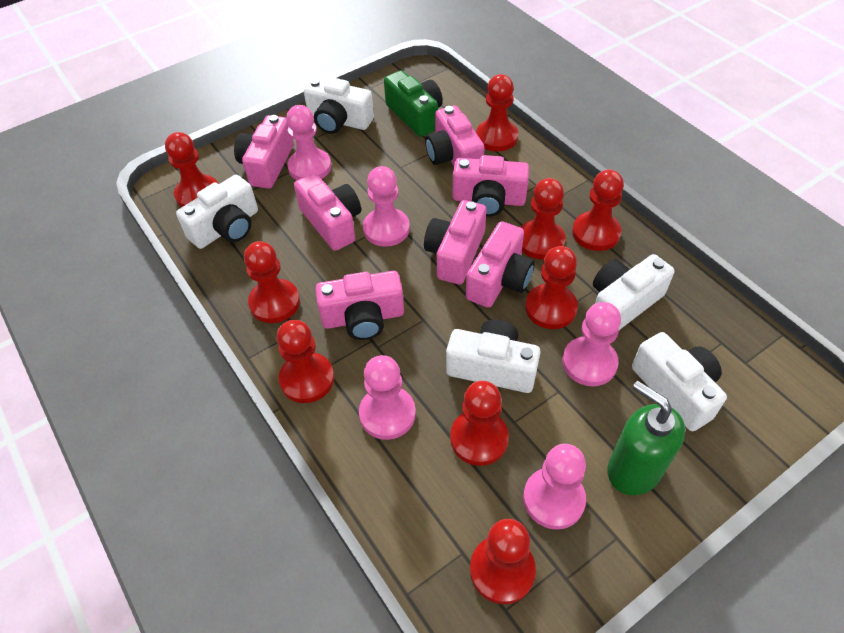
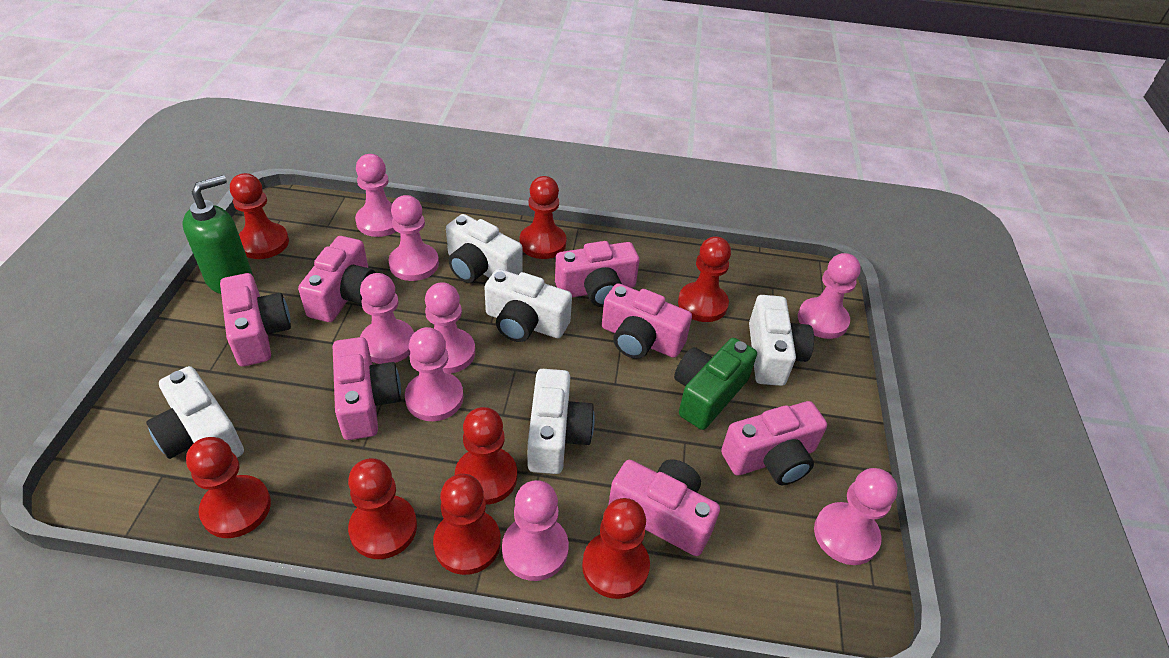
pink pawn: [286,105,331,180] [359,355,416,440] [363,166,410,247] [523,444,586,530] [562,302,621,386] = 5 -> [355,154,397,237] [360,273,414,364] [389,195,439,281] [405,327,464,421] [425,282,475,374] [502,480,569,581] [798,253,861,339] [814,468,898,565] = 8
red pawn: [165,132,218,207] [244,241,300,323] [276,320,334,403] [450,381,509,466] [470,519,536,604] [476,74,518,152] [520,178,566,259] [525,246,578,329] [572,170,624,251] = 9 -> [186,437,271,538] [230,173,289,259] [348,458,417,559] [433,474,501,575] [455,407,517,505] [520,176,567,259] [582,498,650,599] [678,236,731,322] = 8

